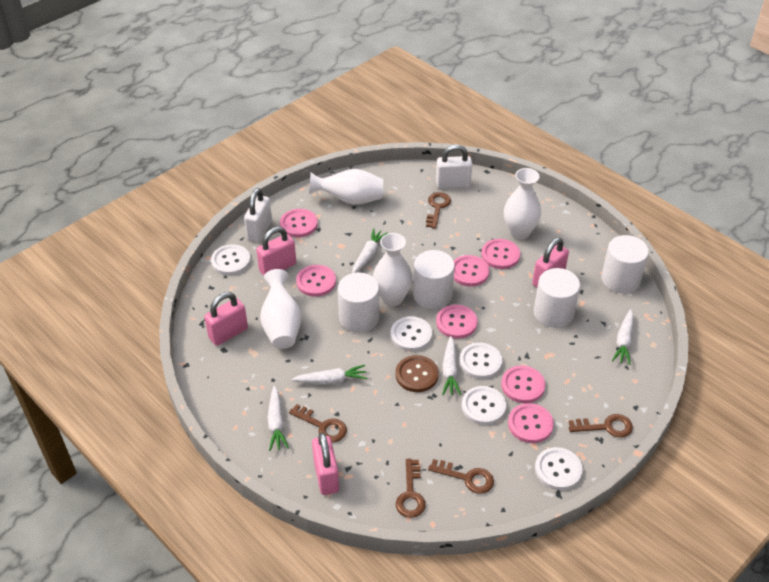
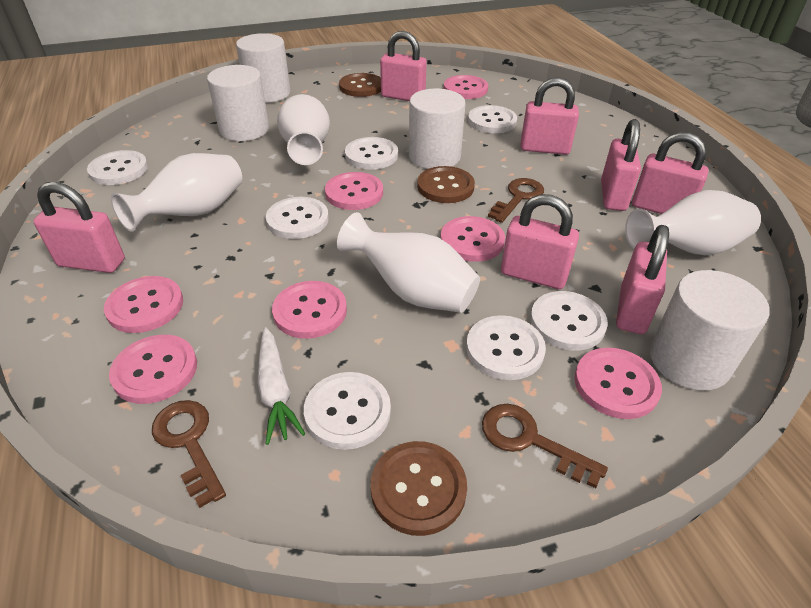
brown button: [395,355,439,392] = 1 -> [339,73,381,97] [370,441,467,536] [417,166,475,203] = 3
brown key: [289,404,347,443] [396,459,426,518] [426,192,451,229] [428,459,494,494] [569,414,633,438] = 5 -> [152,400,226,508] [482,404,608,488] [488,178,544,223] = 3
pink padlock: [204,292,248,346] [256,227,296,276] [312,433,339,495] [532,238,569,287] = 4 -> [33,182,125,273] [380,31,427,101] [501,194,579,289] [521,77,579,155] [601,119,641,211] [616,225,669,334] [632,132,709,214] = 7
white button: [211,244,251,275] [391,316,432,351] [459,343,502,379] [462,386,506,425] [535,447,583,490] = 5 -> [87,150,148,185] [266,197,329,239] [304,372,391,450] [345,137,398,170] [466,315,546,380] [468,105,517,133] [530,291,608,350] = 7
white carrot: [267,386,289,451] [291,365,367,384] [352,228,388,273] [442,336,461,395] [612,309,634,365] = 5 -> [257,327,305,445] = 1
white padlock: [244,188,272,242] [436,144,472,189] = 2 -> none = 0

